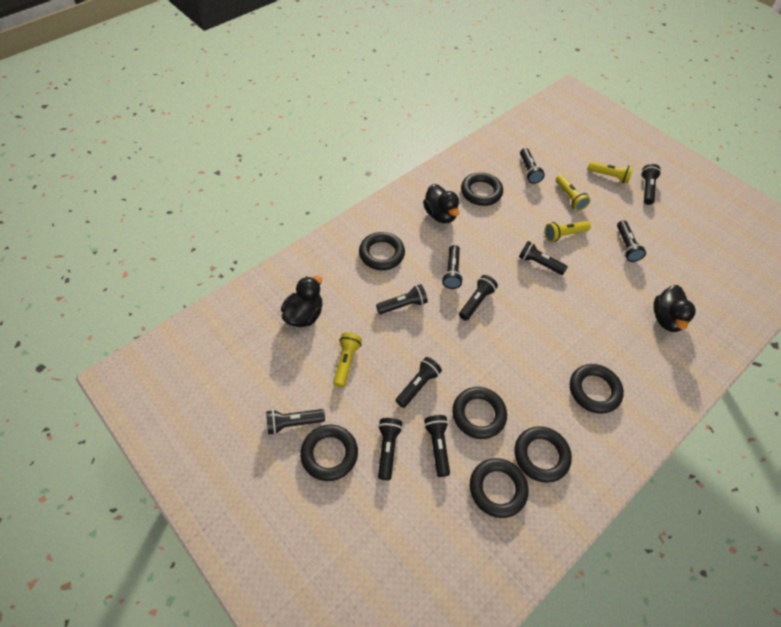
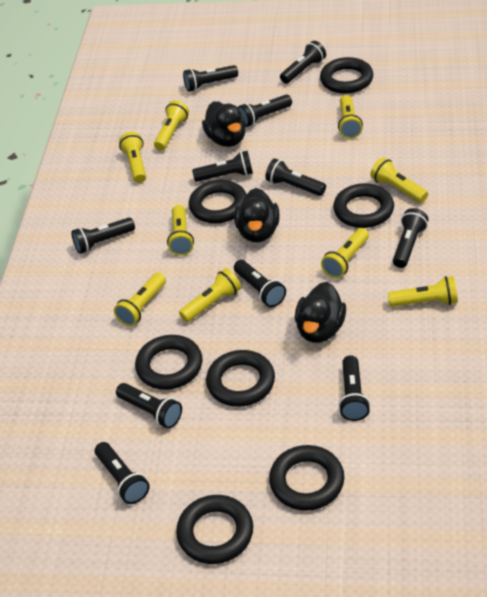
yellow flashlight: [333,333,362,388] [544,221,591,242] [556,174,591,211] [587,161,634,184] = 4 -> [114,273,166,326] [119,132,146,183] [154,100,189,151] [167,205,194,256] [179,268,241,322] [321,228,369,278] [338,95,363,139] [370,157,428,203] [388,276,458,307] = 9

